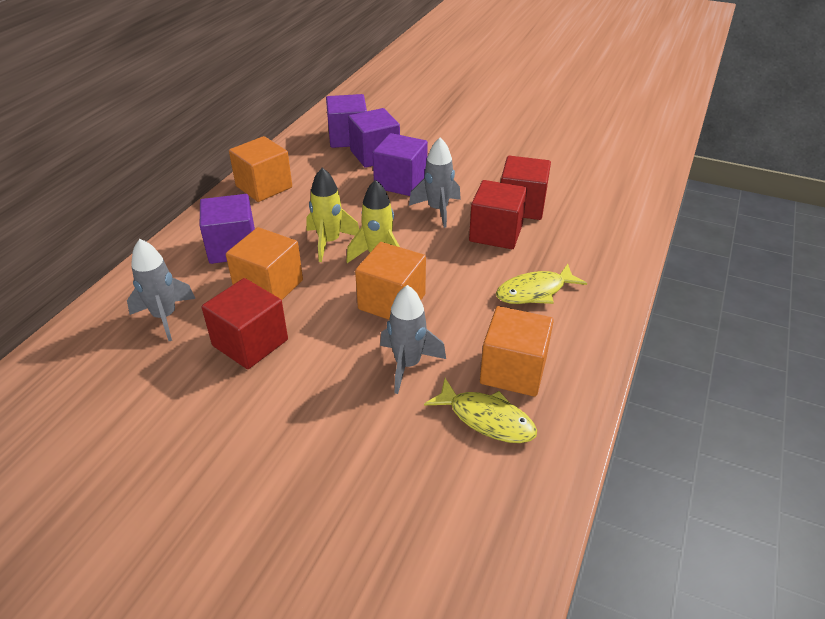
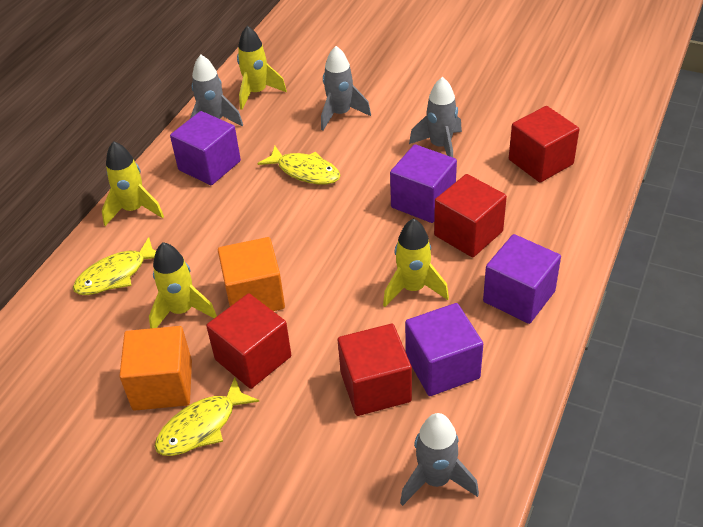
grey rocket: [127,239,196,341] [380,285,446,394] [409,138,461,228] = 3 -> [190,55,243,127] [321,46,371,131] [400,413,479,506] [409,77,462,157] = 4
orange cube: [226,227,303,300] [229,136,292,202] [355,242,426,320] [480,306,554,397] = 4 -> [119,326,192,411] [218,237,285,311] = 2
red cube: [202,278,288,369] [469,180,527,249] [501,156,551,220] = 3 -> [206,294,291,389] [338,324,412,416] [434,174,507,258] [509,106,579,183] = 4
yellow fish: [424,378,537,443] [496,264,587,304] = 2 -> [73,237,156,295] [155,377,259,456] [257,146,341,184] = 3
yellow rocket: [306,168,359,262] [346,179,400,263] = 2 -> [102,141,164,226] [149,242,217,329] [237,26,287,110] [383,218,449,307] = 4

